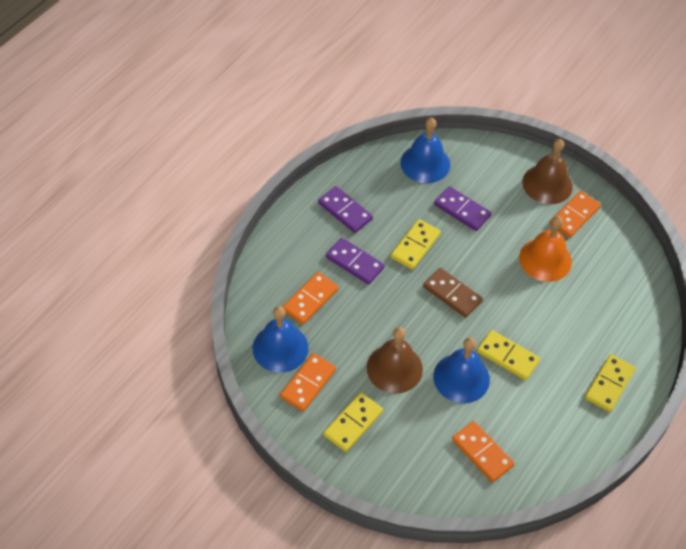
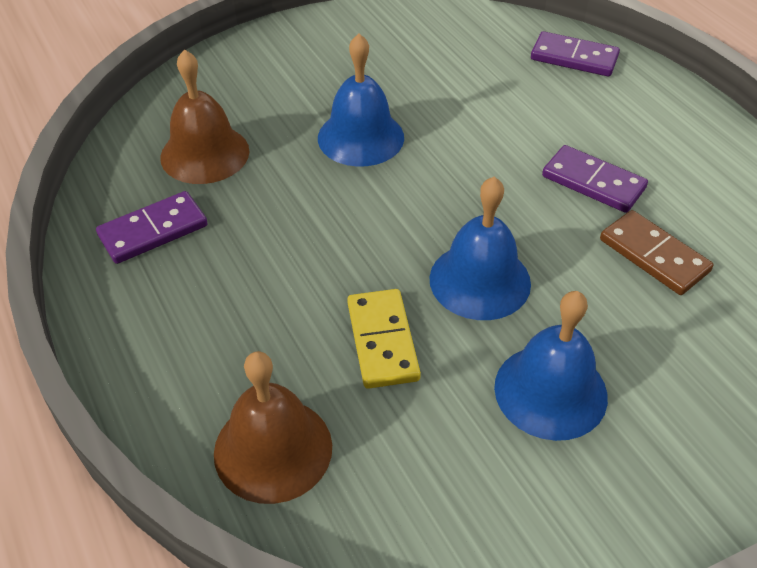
orange bell: [519,216,572,282] = 1 -> none = 0
orange domino: [280,353,336,411] [283,272,339,324] [452,421,514,482] [549,191,601,238] = 4 -> none = 0
yellow domino: [324,393,383,452] [391,219,441,270] [477,330,540,380] [585,354,636,412] = 4 -> [347,289,421,389] = 1

